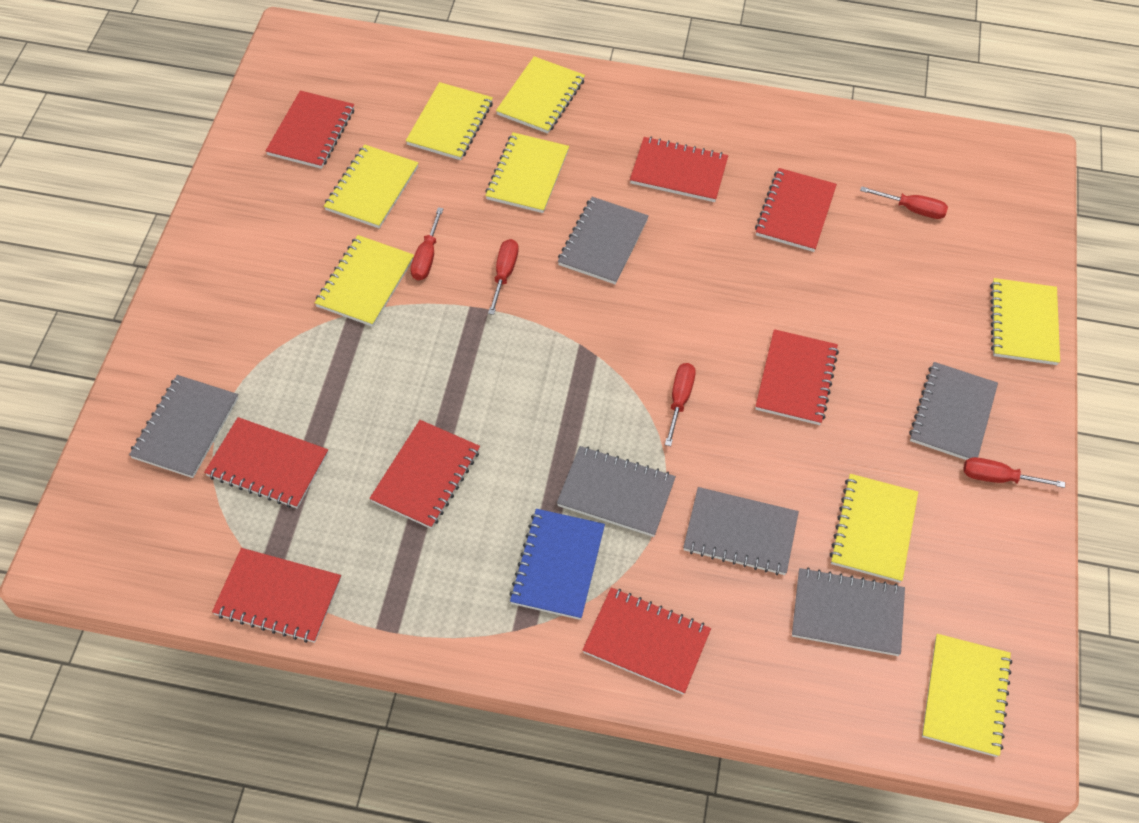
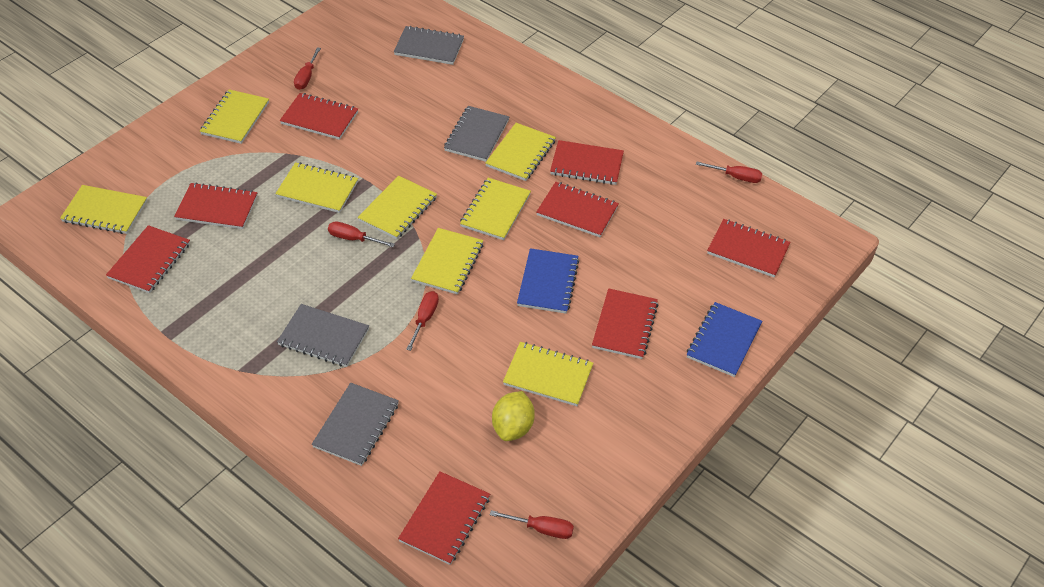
blue notebook: [509,509,605,620] = 1 -> [517,248,579,314] [687,302,762,377] = 2
grey notebook: [129,375,238,478] [557,446,676,537] [558,197,649,284] [683,487,799,575] [792,568,905,656] [909,362,998,460] = 6 -> [277,304,369,367] [312,383,399,466] [394,26,464,65] [444,106,509,162] = 4
yellow lemon: none = 0 -> [492,391,535,441] = 1

